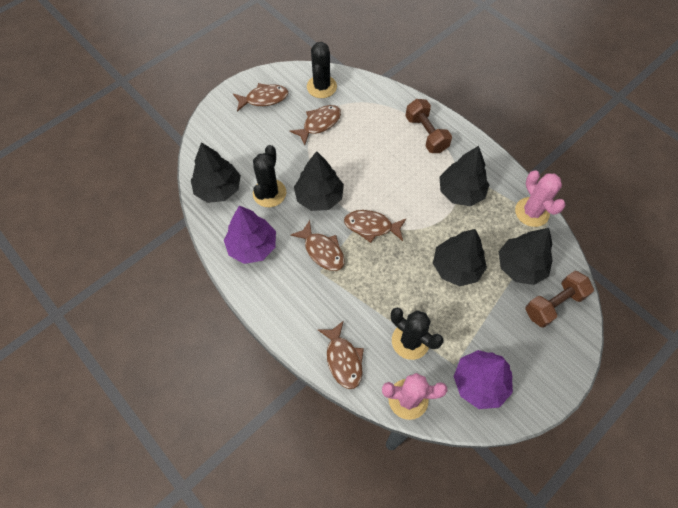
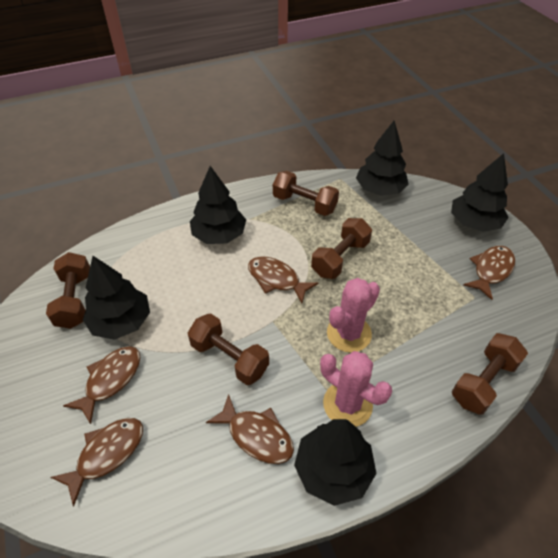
black cactus: [253,145,287,207] [307,42,337,98] [391,307,443,360] = 3 -> none = 0
brown dumbbell: [405,99,452,153] [525,271,594,328] = 2 -> [46,252,90,329] [188,313,269,385] [273,171,339,216] [311,218,372,279] [452,333,528,415] = 5
purple tree: [224,205,276,264] [453,350,513,409] = 2 -> none = 0

